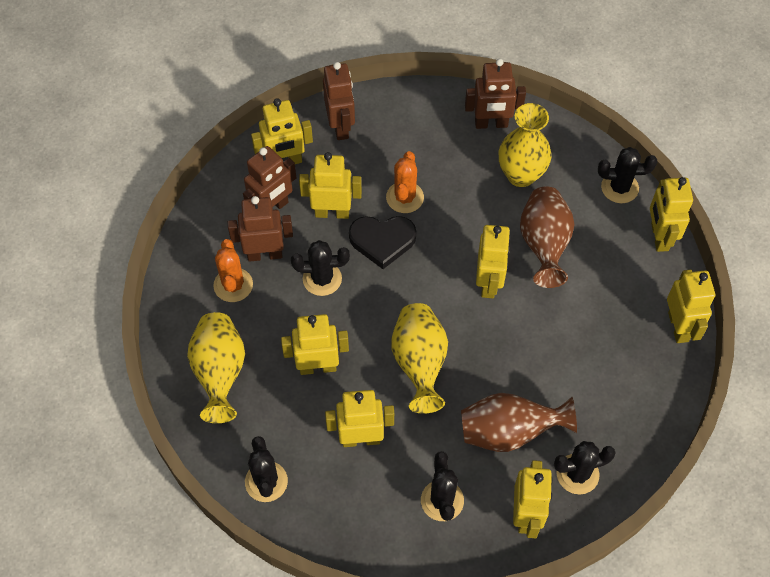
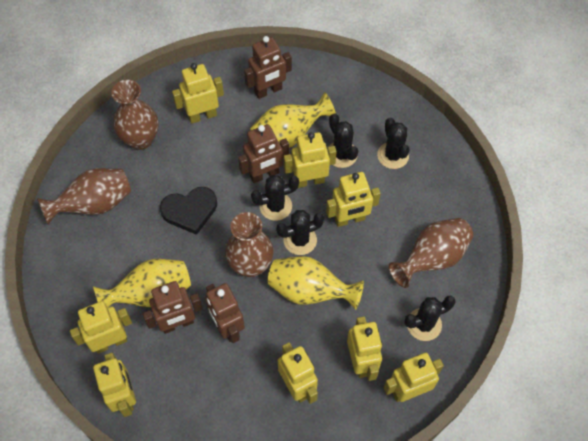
brown vase: [461,393,577,452] [520,186,575,288] = 2 -> [37,168,131,225] [112,80,158,150] [225,212,273,277] [388,218,474,288] = 4
orange cactus: [213,239,253,302] [386,151,424,213] = 2 -> none = 0

